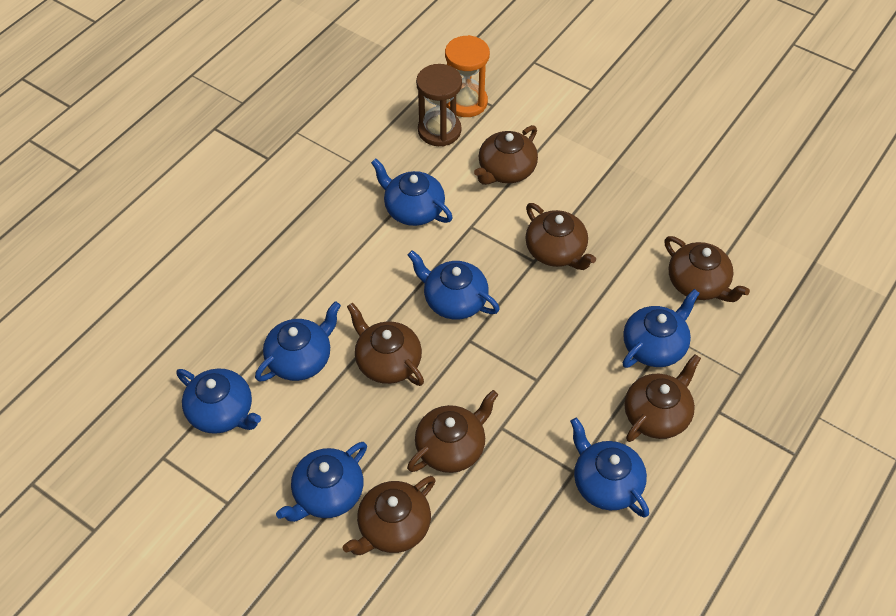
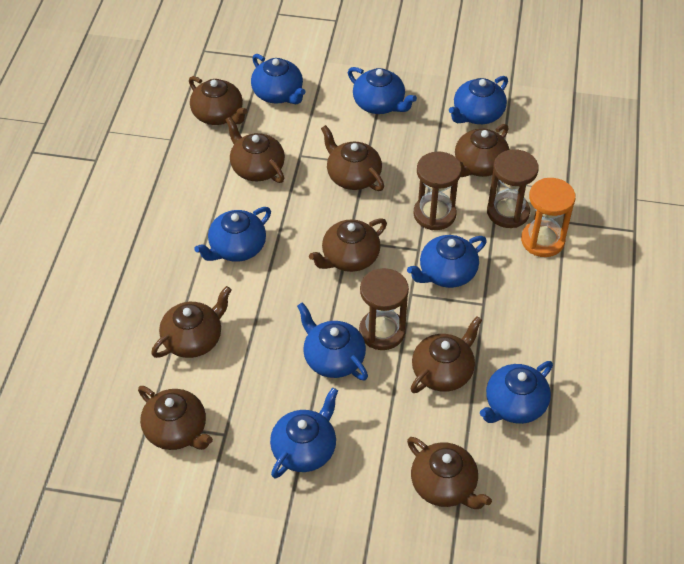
blue teapot: [176,368,261,434] [255,301,341,381] [276,442,367,522] [371,158,453,226] [408,250,500,319] [570,417,649,518] [623,289,700,368] = 7 -> [194,207,271,262] [251,54,306,104] [270,387,338,478] [297,302,368,380] [348,67,417,114] [407,235,487,288] [449,76,508,124] [480,361,553,424] = 8
brown hourglass: [416,64,462,146] = 1 -> [359,268,409,350] [414,151,462,230] [487,149,539,228] = 3
brown teapot: [343,476,436,555] [347,303,424,386] [407,390,498,473] [474,125,538,185] [525,203,596,270] [624,354,701,442] [664,236,750,302] = 7 -> [138,386,213,450] [151,286,232,358] [189,76,248,125] [225,117,285,183] [309,218,387,272] [321,125,384,191] [407,437,492,509] [410,316,482,393] [455,124,509,177] = 9

